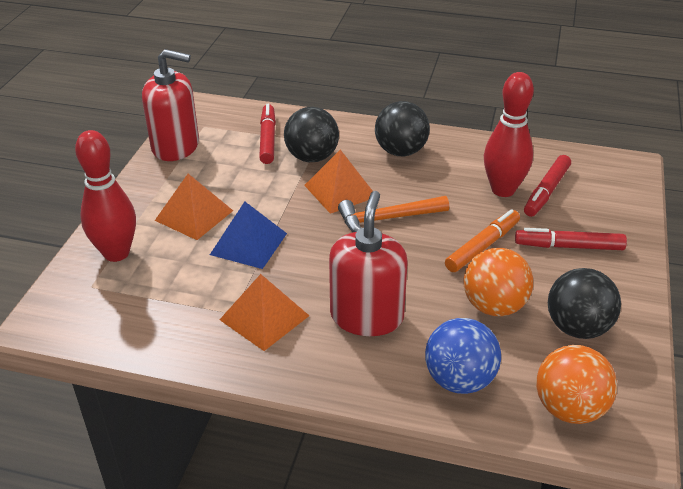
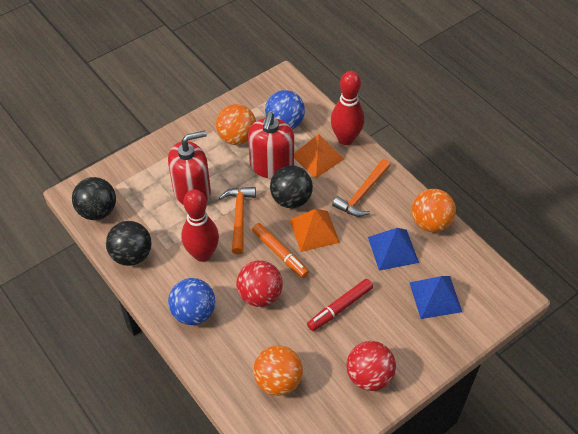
blue ball: [425,318,501,394] = 1 -> [168,278,215,325] [265,90,305,129] = 2
blue pyramid: [210,201,287,269] = 1 -> [368,228,419,271] [409,276,462,319] = 2
orange ball: [464,248,533,316] [536,345,617,424] = 2 -> [216,104,256,145] [253,345,303,396] [412,189,456,232] = 3
orange hammer: [338,196,449,232] = 1 -> [219,187,256,254] [332,159,390,217] = 2
orange pyramid: [155,174,233,240] [220,274,309,351] [304,150,372,214] = 3 -> [290,209,340,252] [294,134,344,178] = 2
red ball: none = 0 -> [236,260,283,307] [347,341,396,391] = 2
red marker: [259,104,276,164] [515,228,627,250] [524,155,571,217] = 3 -> [307,279,373,331] = 1

